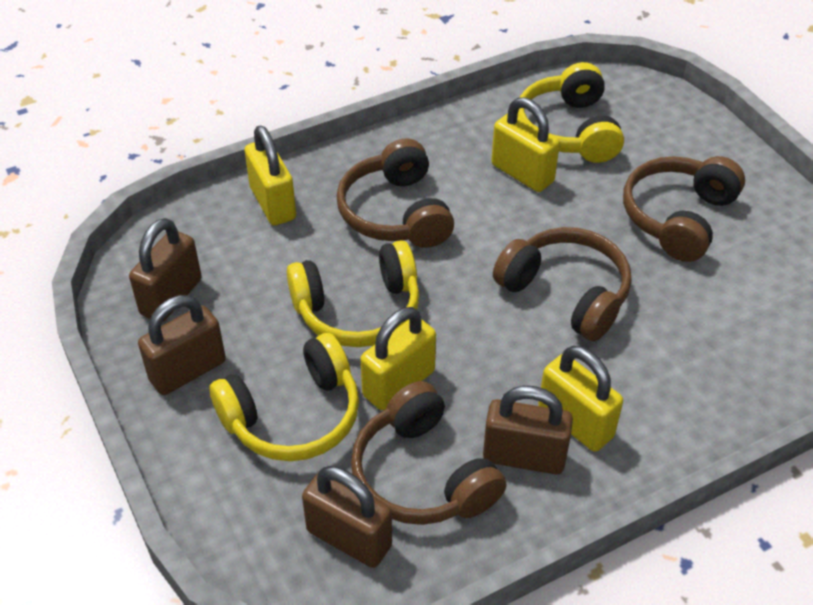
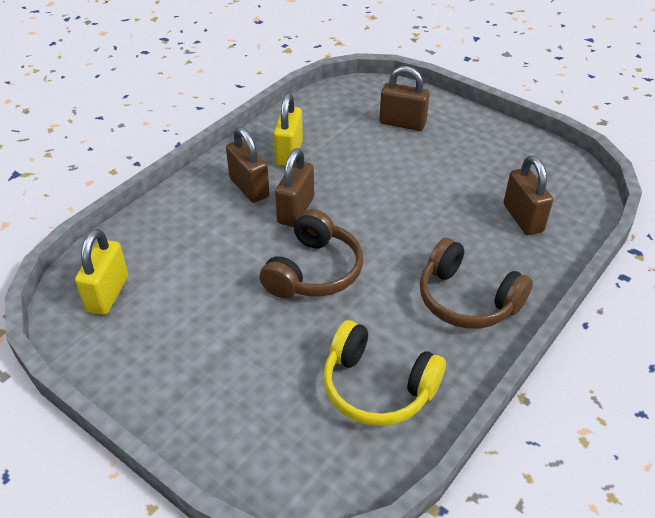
brown headphones: [336,138,454,248] [351,381,507,525] [493,227,631,341] [623,156,745,262] = 4 -> [259,209,363,298] [420,238,533,329] = 2
yellow headphones: [209,333,359,461] [287,240,419,347] [518,62,624,163] = 3 -> [323,320,446,426] = 1
yellow padlock: [244,126,296,226] [361,307,436,410] [491,97,560,192] [538,346,623,452] = 4 -> [75,229,128,315] [273,93,303,167] = 2

